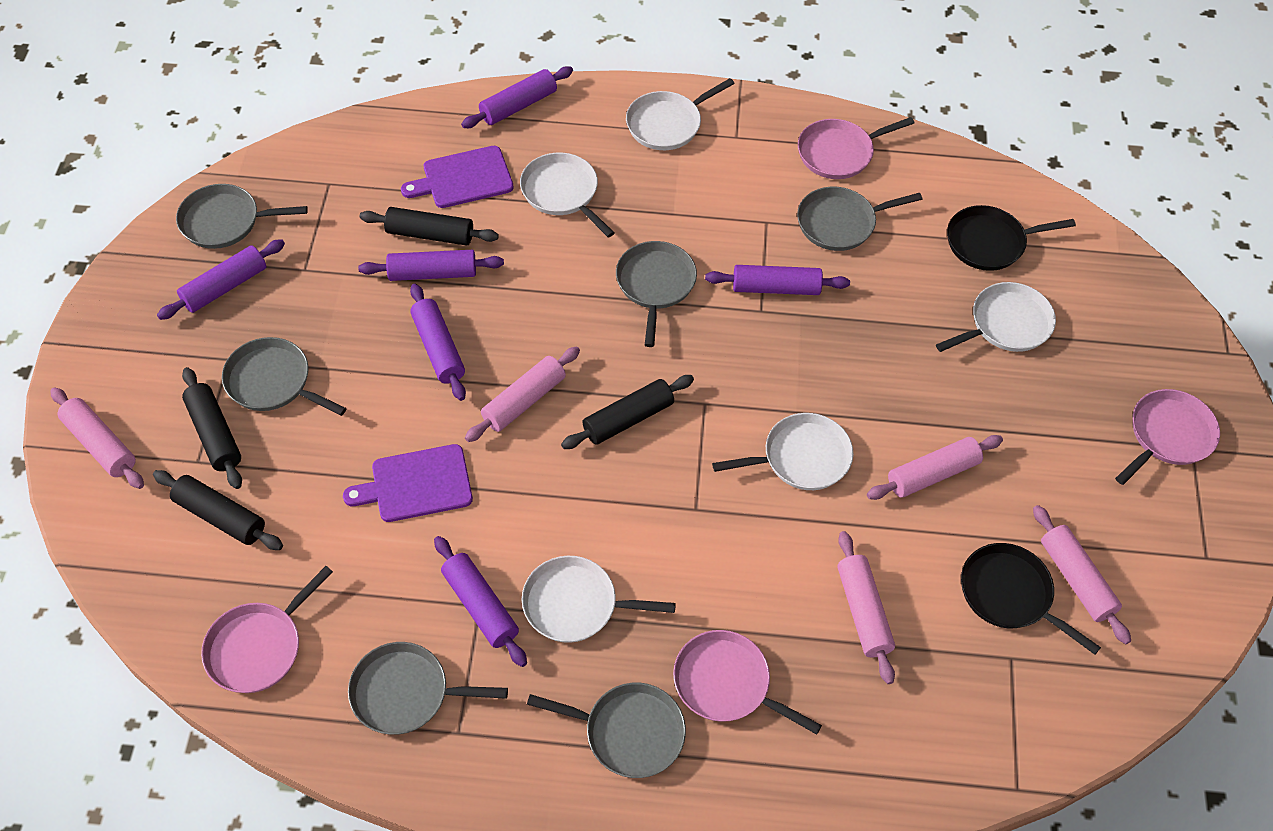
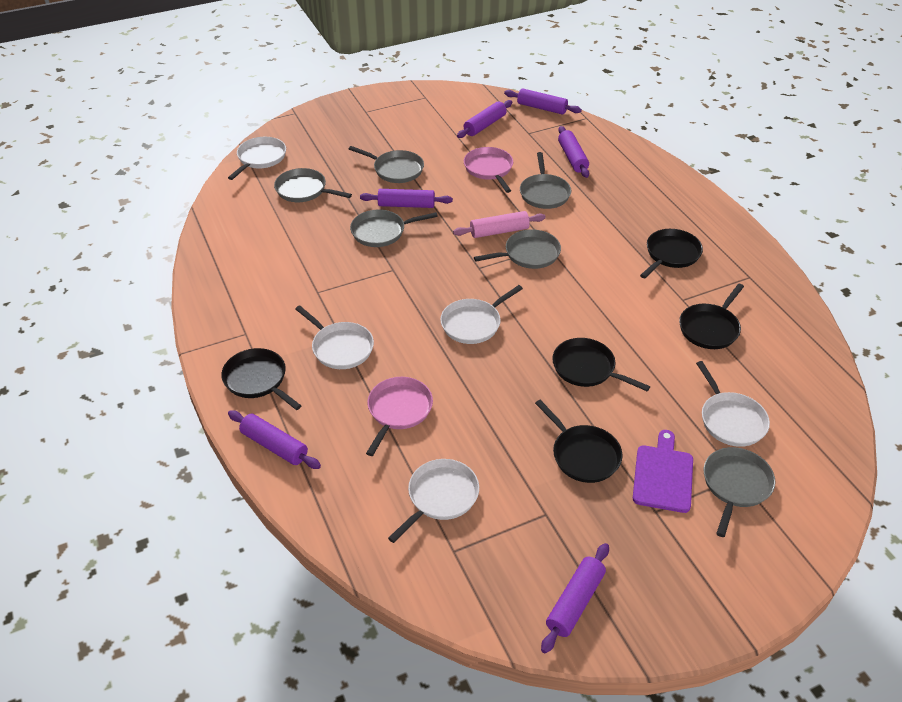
black pan: [947,205,1076,271] [961,543,1101,655] = 2 -> [221,348,301,410] [535,400,622,483] [552,338,650,391] [640,229,703,278] [679,284,744,349] = 5
black rolling pin: [153,470,283,550] [182,367,242,489] [359,207,499,246] [561,375,694,449] = 4 -> none = 0
pink pan: [201,566,333,693] [673,630,822,735] [798,117,914,179] [1115,389,1220,485] = 4 -> [366,377,433,456] [464,147,513,193] = 2
pink rolling pin: [50,387,144,489] [465,346,580,442] [837,531,895,684] [867,435,1003,500] [1033,505,1131,644] = 5 -> [453,211,546,238] = 1
purple cutting board: [343,444,473,522] [401,146,514,208] = 2 -> [633,430,693,513] = 1

